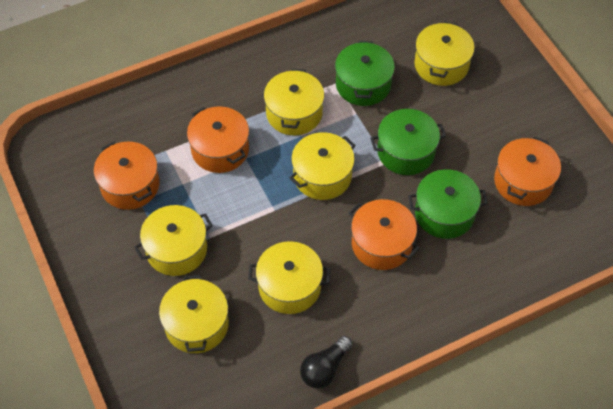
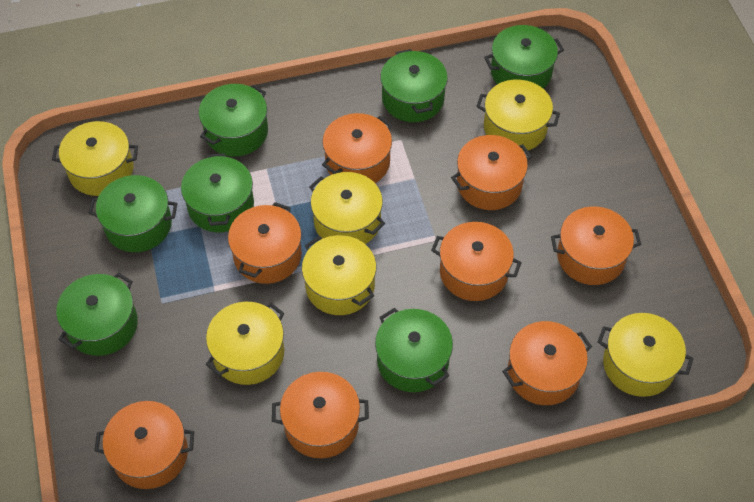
black light bulb: [300,336,353,389] = 1 -> none = 0
green pot: [335,41,395,106] [370,109,446,175] [408,169,488,239] = 3 -> [56,273,138,356] [88,175,178,252] [181,153,254,232] [199,84,268,157] [375,308,453,392] [380,49,448,122] [484,25,564,88] = 7
orange pot: [94,141,160,210] [187,107,249,173] [349,199,420,270] [494,136,561,206] = 4 -> [95,401,194,489] [228,202,302,284] [272,372,369,458] [322,113,392,183] [431,222,522,301] [451,135,532,210] [502,321,592,405] [551,206,641,285] = 8

